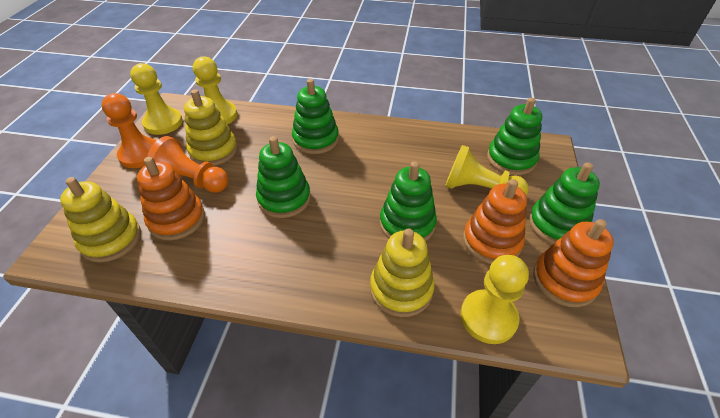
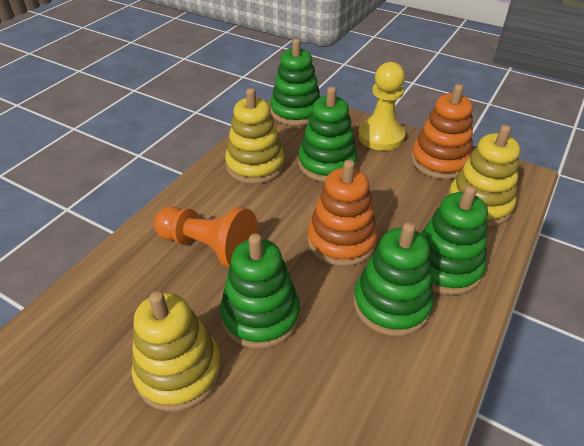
orange pawn: [101,93,156,168] [147,136,228,193] = 2 -> [154,206,258,268] = 1
orange stacking toy: [137,157,205,240] [463,179,527,264] [533,219,614,307] = 3 -> [307,160,378,266] [411,84,473,179] = 2
yellow pawn: [130,63,183,135] [193,56,237,124] [445,145,529,195] [460,255,529,344] = 4 -> [358,62,405,151] = 1

